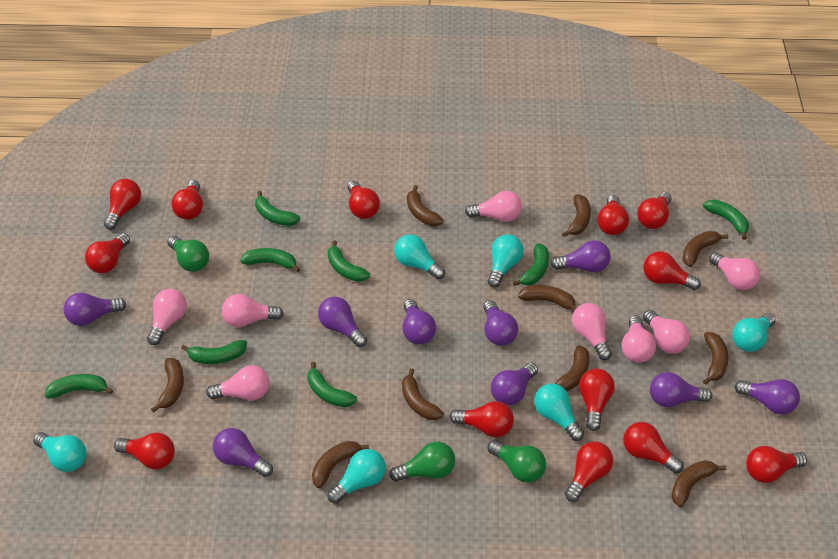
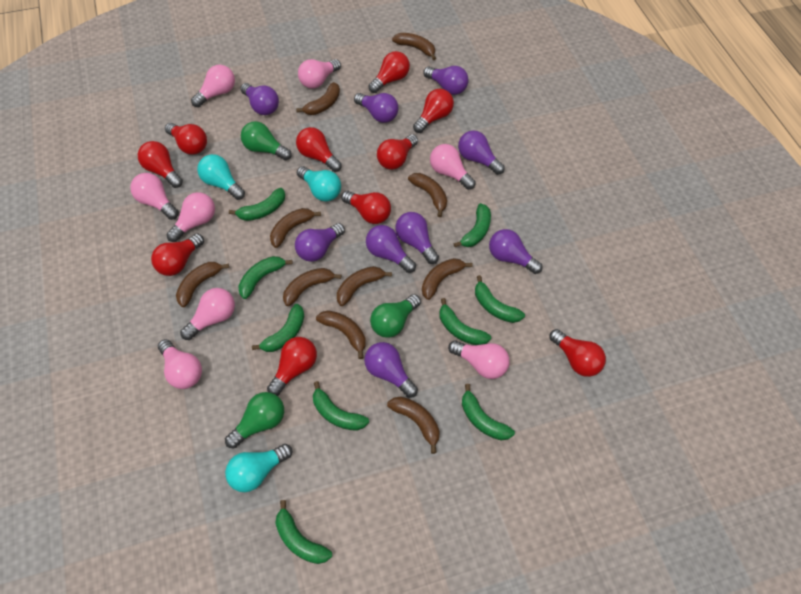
green banana: [45,374,113,398] [181,340,247,364] [240,248,300,272] [255,191,300,226] [307,362,357,407] [328,240,370,282] [513,243,549,286] [703,199,749,240] = 8 -> [229,188,285,221] [238,256,293,299] [252,304,304,352] [275,500,332,564] [313,381,369,431] [439,298,491,345] [454,203,491,247] [462,384,515,440] [475,275,525,323] = 9
red light bulb: [85,233,130,273] [104,179,141,230] [114,432,175,470] [171,180,203,220] [347,181,380,219] [449,401,514,437] [565,441,613,502] [579,369,615,431] [597,195,629,235] [623,422,684,474] [637,192,672,229] [643,251,701,290] [746,446,807,483] = 13 -> [138,141,183,188] [151,234,204,276] [165,123,207,155] [267,337,317,396] [296,127,342,172] [341,191,391,224] [368,51,410,93] [377,135,418,170] [413,88,454,133] [549,329,606,377] = 10
turquoise light bulb: [33,432,86,472] [328,449,386,504] [394,234,445,279] [488,234,524,288] [534,384,584,441] [732,313,776,352] = 6 -> [197,154,245,200] [225,444,292,492] [297,166,341,202] = 3

